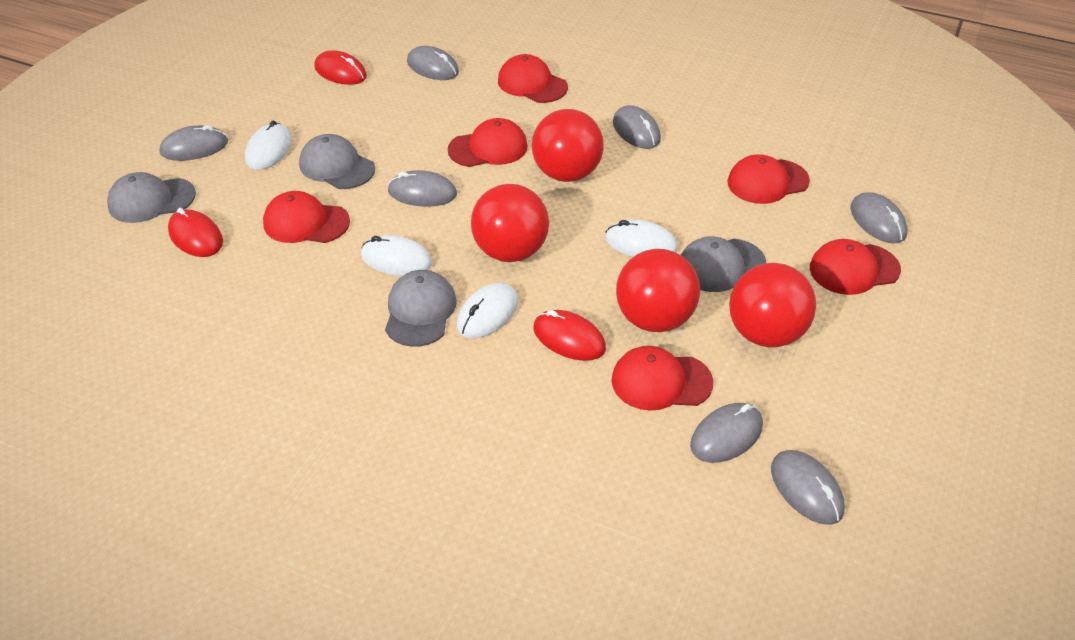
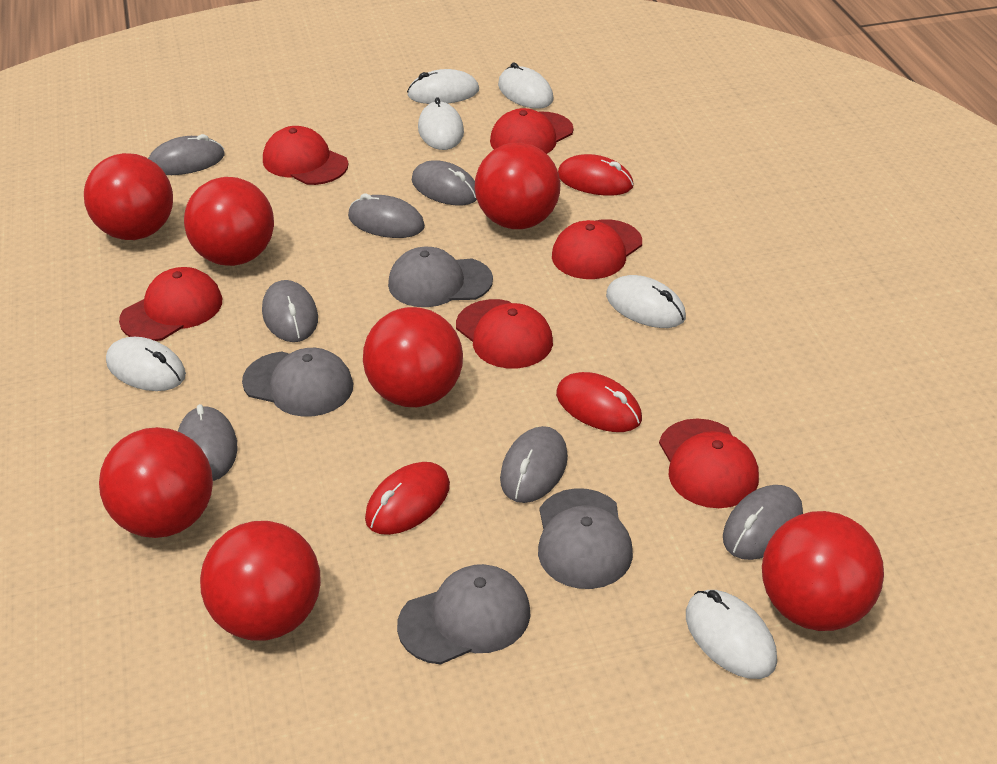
red ball: [471,184,549,262] [532,109,604,182] [616,249,700,332] [729,263,816,347] = 4 -> [84,153,173,240] [99,427,213,538] [184,177,274,266] [200,521,321,640] [363,307,463,407] [475,142,561,229] [762,511,884,631] = 7
white mouse: [245,120,292,170] [361,235,433,276] [457,283,518,338] [605,219,678,257] = 4 -> [106,337,186,391] [407,69,479,104] [418,97,464,150] [498,63,553,109] [606,275,686,328] [686,590,777,679] = 6

